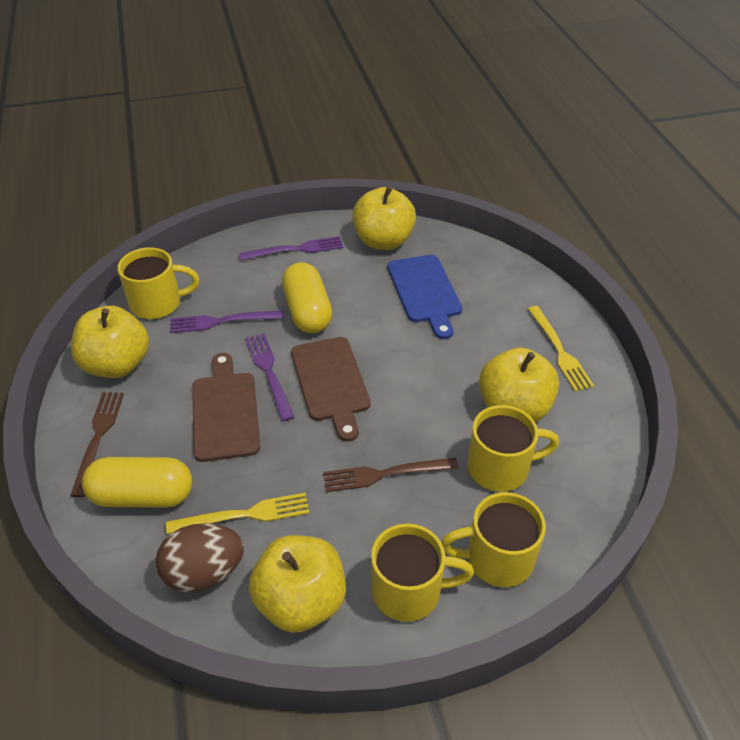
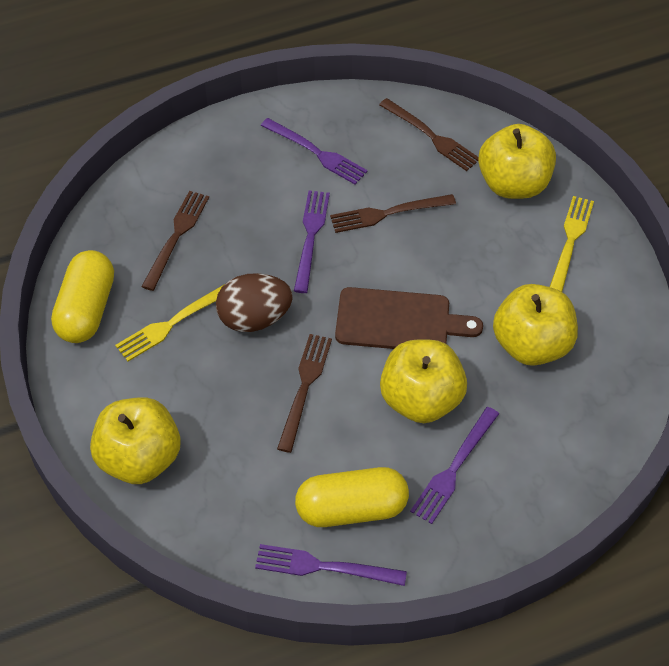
blue cutting board: [388,255,462,339] = 1 -> none = 0
brown cutting board: [192,353,260,462] [291,337,370,442] = 2 -> [335,287,483,349] = 1
brown fork: [70,392,124,497] [323,458,459,492] = 2 -> [141,191,209,291] [277,334,332,453] [330,194,456,233] [379,98,479,171] = 4
purple fork: [170,310,284,333] [239,236,343,260] [245,333,294,421] = 3 -> [255,544,407,586] [261,118,368,184] [294,191,330,293] [410,407,499,524] = 4
yellow mug: [117,247,199,319] [371,523,474,622] [441,492,546,587] [467,405,559,492] = 4 -> none = 0

